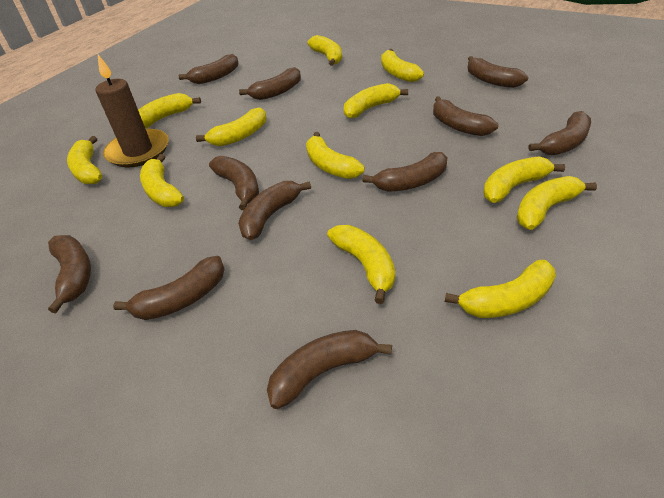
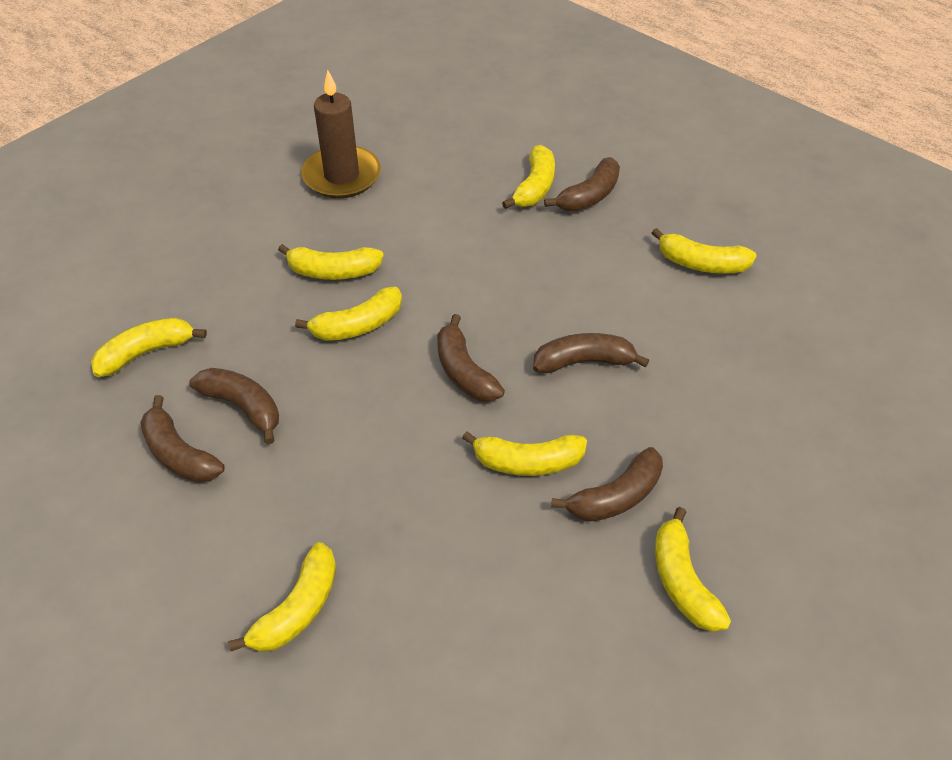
brown banana: [48,235,91,313] [113,256,224,320] [179,54,239,84] [209,156,259,210] [238,181,311,240] [239,67,301,100] [267,330,392,409] [362,152,448,192] [433,96,498,136] [467,56,528,88] [529,111,591,155] = 11 -> [140,395,225,483] [189,368,279,444] [437,314,505,402] [533,333,649,373] [544,157,620,211] [551,447,663,522] = 6
yellow banana: [67,136,102,184] [138,93,201,128] [140,154,184,207] [196,107,266,146] [306,132,364,179] [307,35,342,66] [327,225,395,304] [344,83,408,119] [381,49,424,82] [445,260,556,318] [483,156,565,203] [517,176,597,230] = 12 -> [91,318,207,377] [228,542,336,652] [278,244,384,280] [295,287,402,341] [462,431,587,476] [502,145,555,209] [652,228,757,274] [655,507,731,632] = 8

